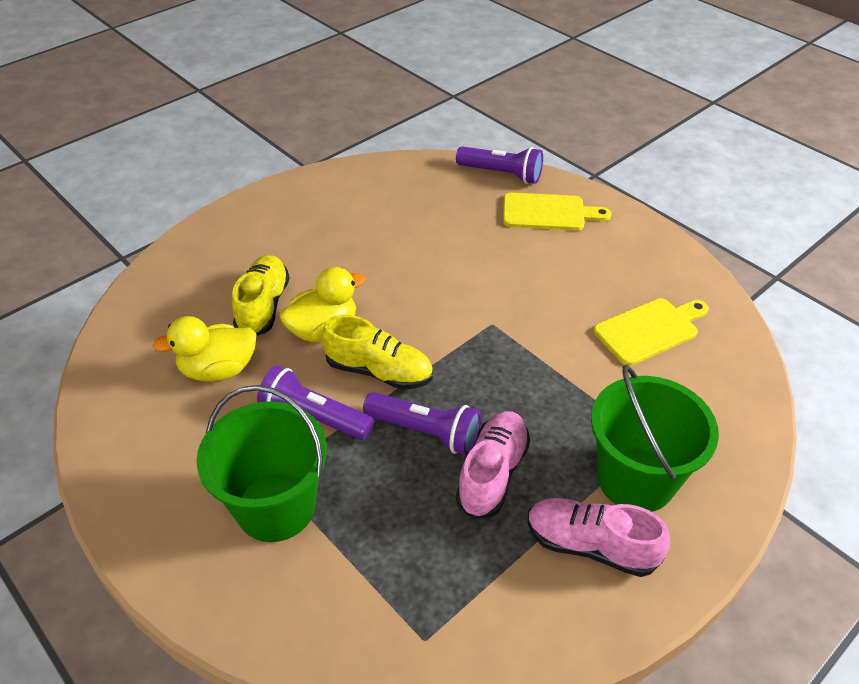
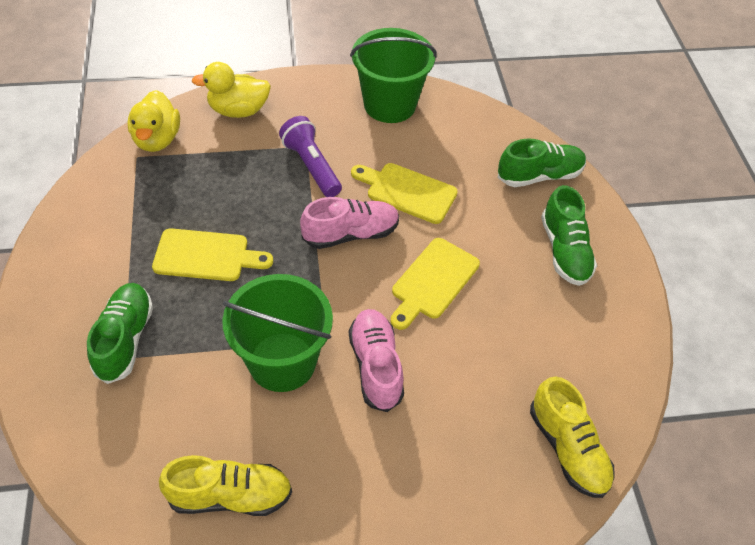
green shoe: none = 0 -> [87,283,153,384] [498,139,586,187] [541,185,597,286] = 3
purple flashlight: [257,365,374,440] [363,392,481,455] [456,146,543,184] = 3 -> [279,116,342,197] = 1
yellow cutting board: [503,193,611,230] [593,298,709,366] = 2 -> [152,228,273,281] [351,163,458,224] [391,238,480,330] = 3

